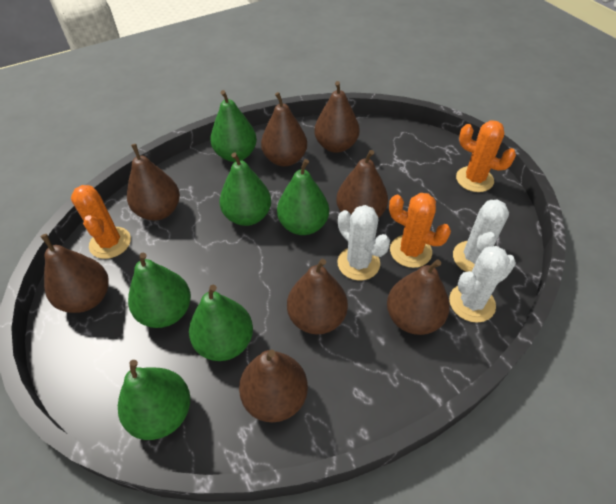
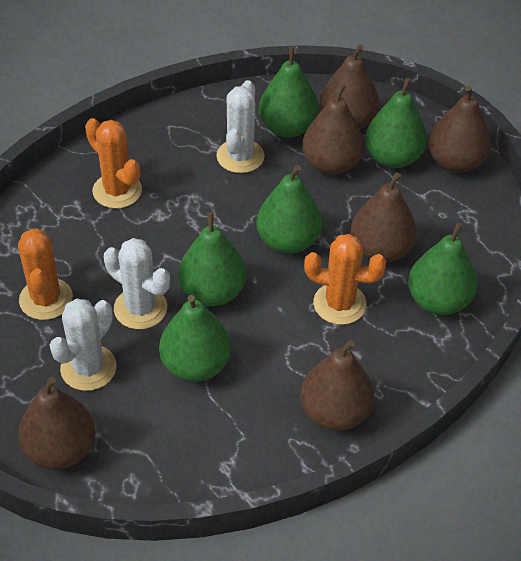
brown pear: [41,234,109,313] [127,144,180,221] [239,350,308,422] [261,92,307,166] [287,259,348,335] [314,81,359,153] [336,150,388,218] [387,259,450,335] = 8 -> [18,377,95,470] [300,340,374,431] [302,84,364,175] [319,44,379,129] [350,172,417,263] [429,86,491,173] = 6

